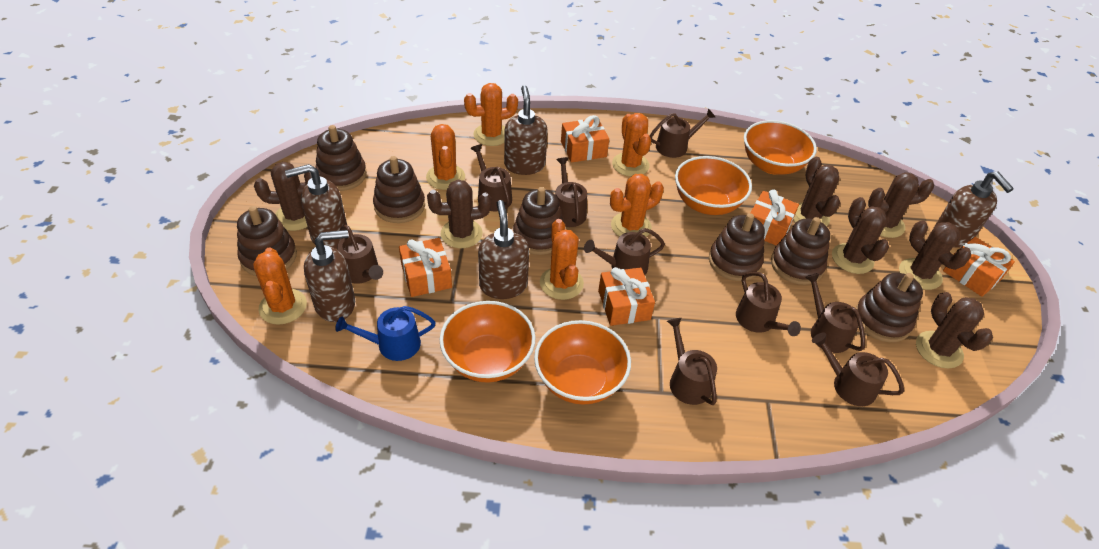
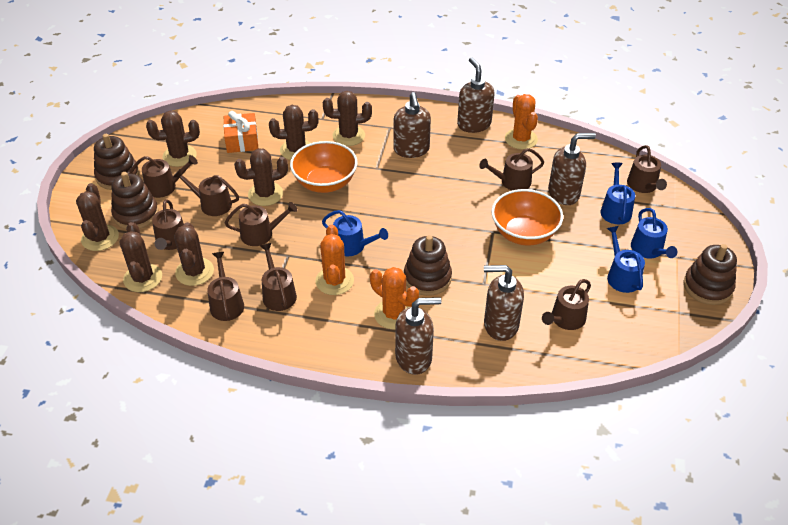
blue watering can: [335,306,436,361] = 1 -> [322,210,388,256] [601,163,635,224] [607,226,645,293] [631,208,677,259] = 4
brown stacking toy: [237,206,297,276] [315,125,367,191] [373,156,425,223] [513,187,563,255] [709,213,765,281] [771,217,830,285] [856,273,923,342] = 7 -> [94,134,139,190] [111,172,159,229] [404,235,452,296] [683,244,737,305] = 4
orange bowl: [440,301,536,383] [534,320,631,405] [675,156,752,215] [744,120,817,175] = 4 -> [290,141,357,193] [491,189,563,245] = 2
orange cactus: [253,247,307,325] [426,124,465,190] [464,83,518,146] [540,219,584,300] [610,174,664,237] [612,113,651,177] = 6 -> [315,225,354,295] [370,267,419,329] [505,94,538,150] = 3
orange gift: [399,238,452,297] [561,115,609,163] [598,267,655,326] [750,189,799,246] [943,237,1015,297] = 5 -> [223,111,258,153] = 1

